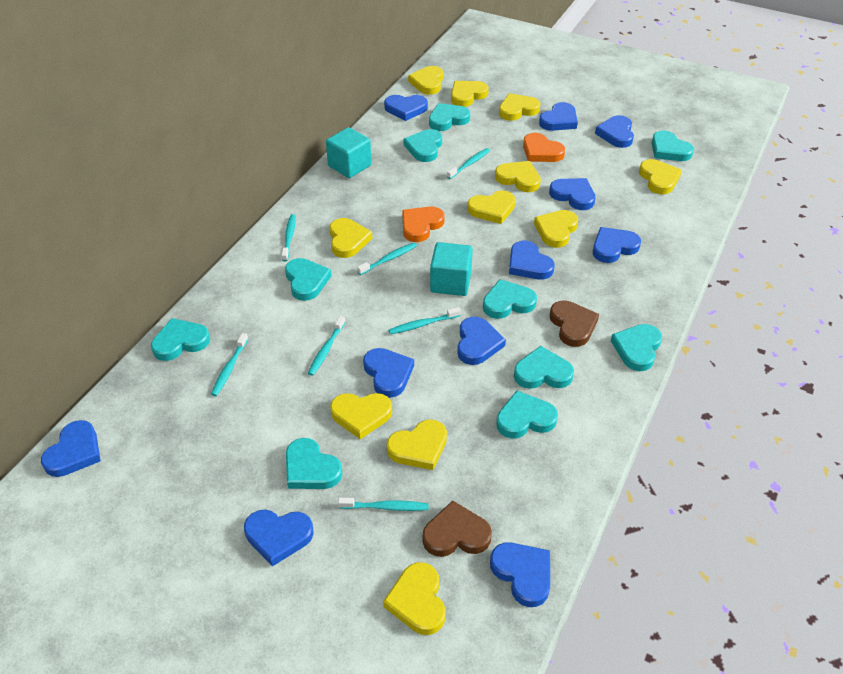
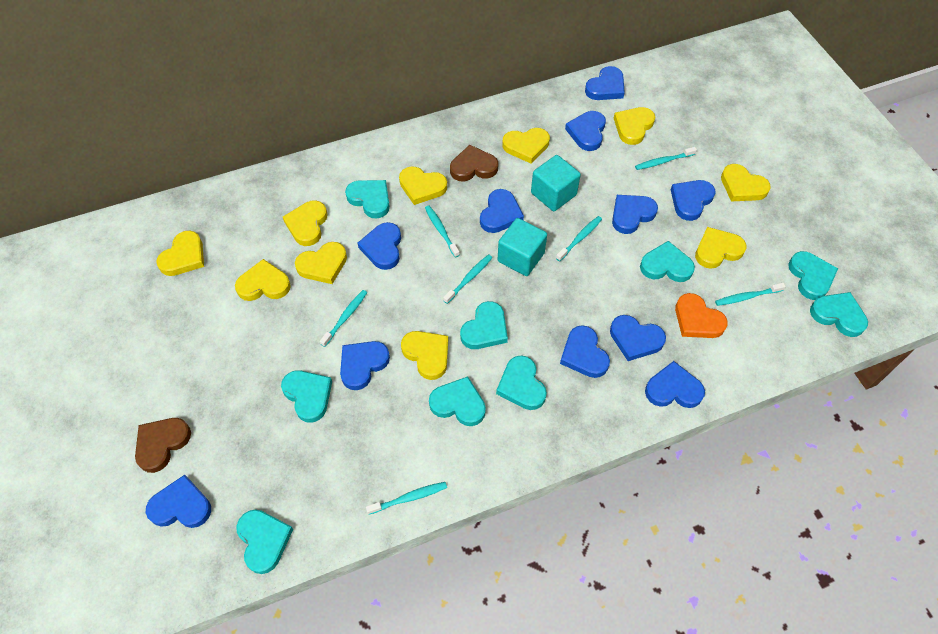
orange heart: [402,206,445,242] [523,133,565,162] = 2 -> [675,293,728,338] = 1
turquoise heart: [151,318,210,361] [285,258,332,301] [286,438,342,489] [404,129,442,162] [429,103,470,131] [483,279,537,319] [496,391,558,438] [514,346,574,389] [611,324,662,371] [652,130,694,161] = 10 -> [237,509,293,574] [281,370,332,423] [345,180,390,218] [429,376,486,426] [460,301,508,349] [496,355,547,410] [640,241,695,282] [788,251,838,300] [810,292,868,337] = 9
yellow heart: [329,218,372,258] [330,393,392,439] [383,562,446,635] [387,419,447,470] [408,66,443,95] [451,81,489,107] [467,190,516,224] [495,161,541,192] [499,93,541,121] [534,210,578,248] [639,159,682,194] = 11 -> [156,231,204,276] [235,259,291,301] [283,201,327,246] [295,242,347,284] [399,166,447,205] [401,331,448,380] [502,128,550,164] [614,107,655,145] [695,227,746,269] [721,164,771,201] = 10

